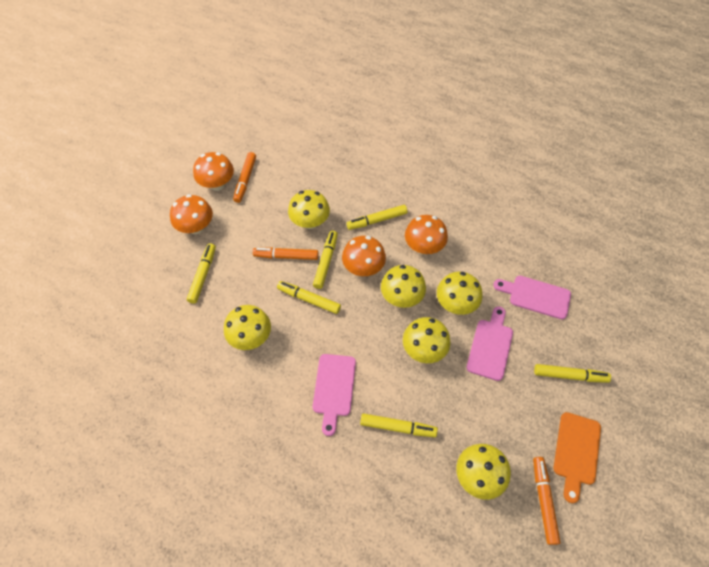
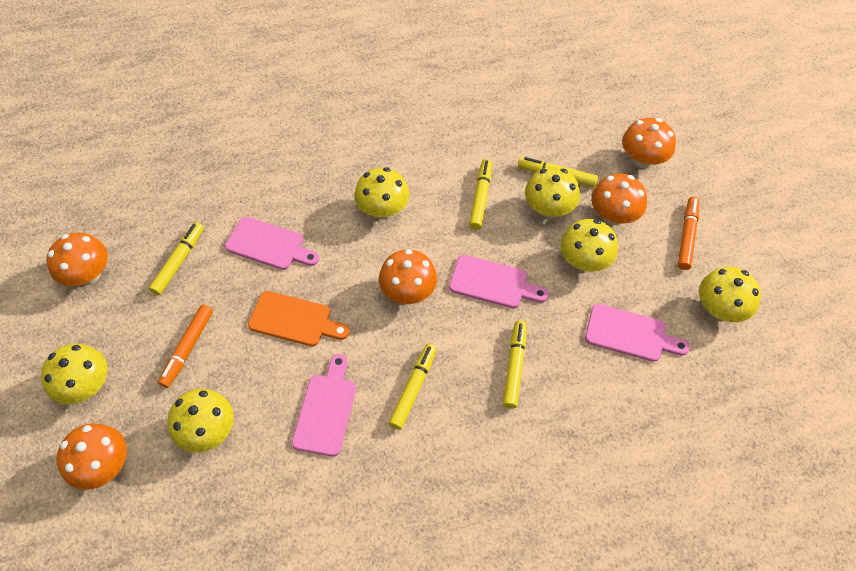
orange marker: [233,152,256,203] [253,247,318,260] [533,457,561,545] = 3 -> [158,305,213,388] [678,197,699,270] = 2
orange mushroom: [170,194,213,234] [193,152,234,191] [342,236,386,276] [405,215,448,254] = 4 -> [46,233,108,286] [56,423,127,490] [379,249,437,304] [591,174,647,225] [622,118,676,168] = 5
pink cutting board: [313,354,356,436] [467,306,513,381] [493,276,571,320] = 3 -> [225,217,319,270] [292,354,356,457] [449,255,549,308] [585,304,690,362] = 4
yellow marker: [187,243,216,304] [277,281,341,314] [313,231,338,289] [347,205,407,230] [360,413,438,437] [534,364,611,383] = 6 -> [149,222,204,295] [389,343,437,430] [469,159,492,230] [503,320,527,409] [518,157,598,188] = 5

